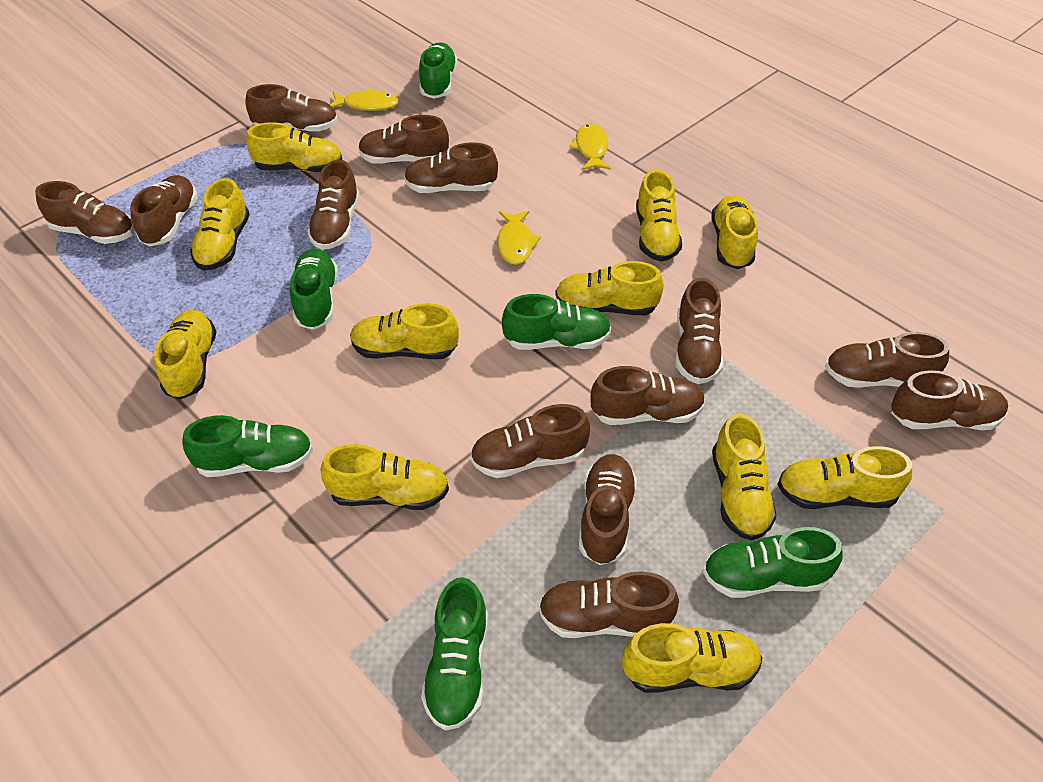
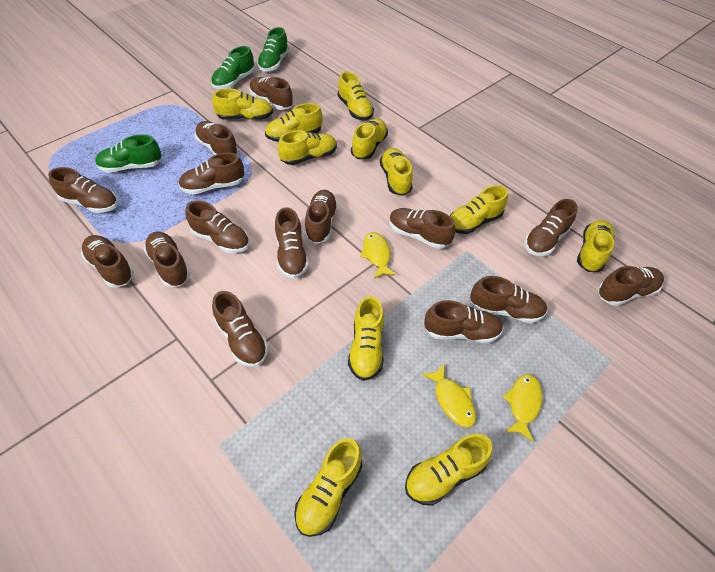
brown shoe: [35,181,134,244] [130,175,198,247] [245,84,338,132] [307,160,360,250] [358,115,449,164] [404,142,498,193] [470,404,590,478] [539,571,679,638] [579,454,637,565] [590,366,706,425] [675,278,724,384] [825,332,949,388] [891,370,1008,430] = 13 -> [49,167,118,213] [81,235,134,288] [144,231,190,287] [178,153,244,195] [185,201,249,253] [195,121,238,155] [212,291,268,367] [249,77,293,110] [275,207,309,278] [305,190,338,244] [389,208,456,249] [424,300,503,343] [470,276,547,323] [524,199,578,256] [598,266,664,306] = 15
green shoe: [182,415,313,477] [290,249,338,330] [419,42,457,99] [421,577,488,731] [502,294,611,350] [703,527,843,598] = 6 -> [95,134,162,173] [211,46,255,89] [257,27,289,72] = 3

